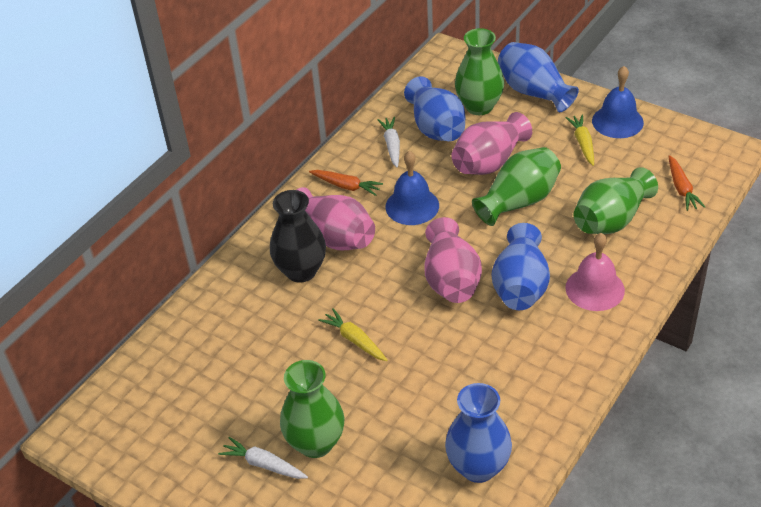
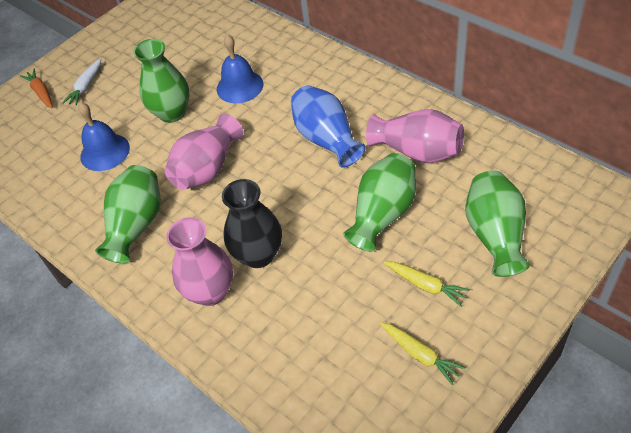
blue vase: [404,76,465,141] [445,383,512,483] [492,223,550,310] [498,42,579,112] = 4 -> [291,85,366,168] = 1
orange carrot: [309,170,383,196] [669,155,705,211] = 2 -> [20,69,53,108] = 1
pink bell: [565,233,625,311] = 1 -> none = 0
white carrot: [218,437,308,479] [378,117,400,167] = 2 -> [62,58,101,106] = 1

